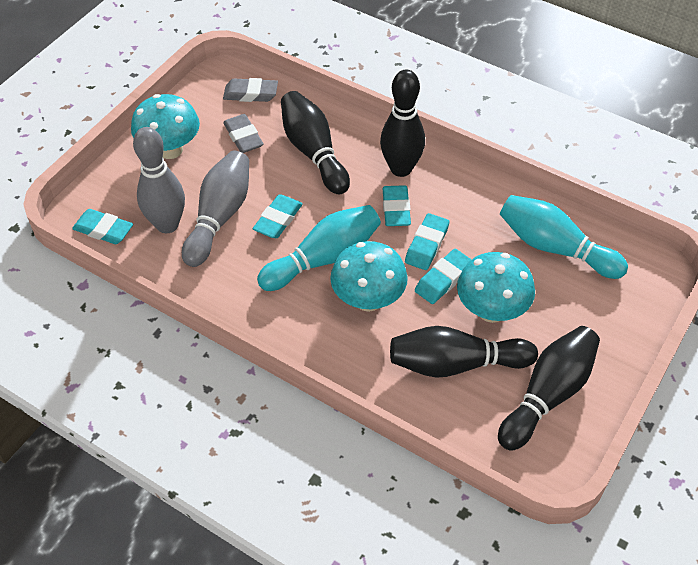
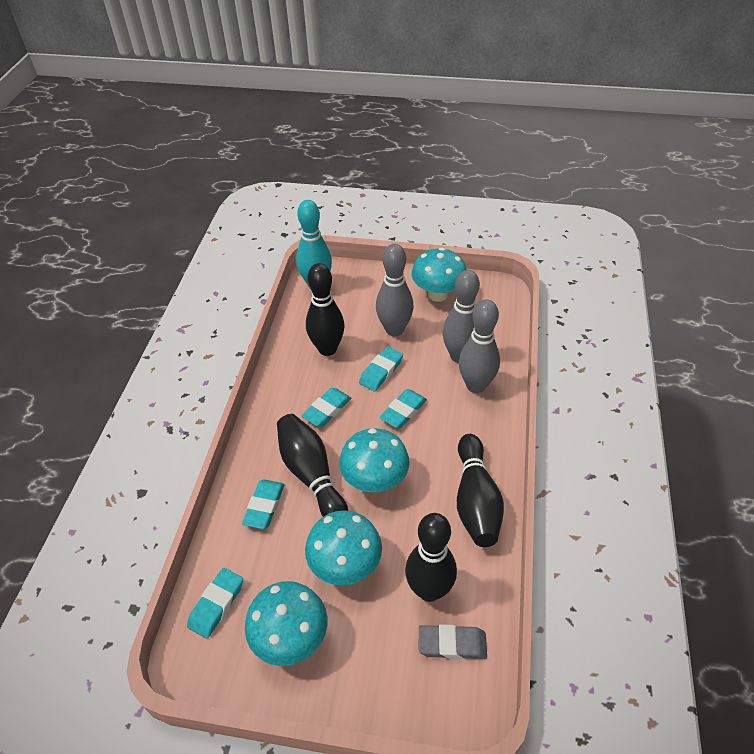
grey bowling pin: [133,127,185,233] [182,150,249,267] = 2 -> [376,244,414,336] [442,270,480,363] [459,299,500,393] = 3
grey eraser: [223,78,278,102] [223,114,264,153] = 2 -> [419,624,487,660] = 1
turquoise bowling pin: [257,205,381,291] [500,195,628,279] = 2 -> [296,200,332,289] = 1
turquoise mushroom: [131,94,200,159] [330,241,408,312] [457,252,535,323] = 3 -> [245,581,327,666] [305,511,382,585] [339,428,410,492] [412,248,466,302] = 4

